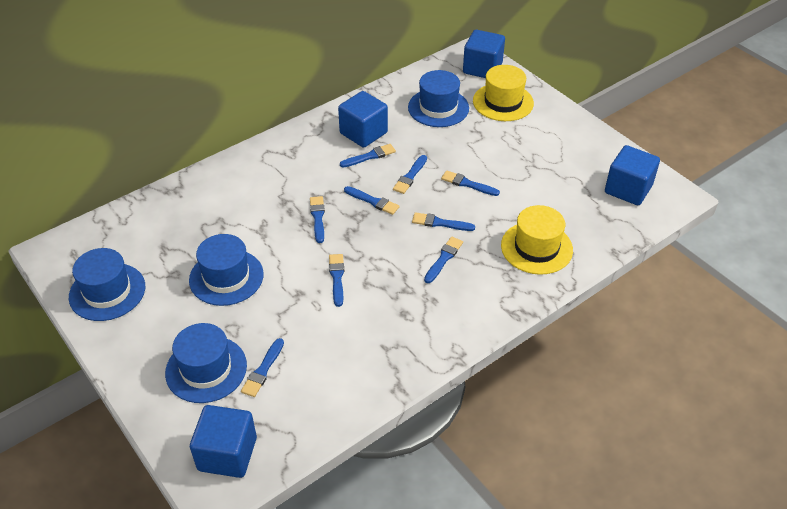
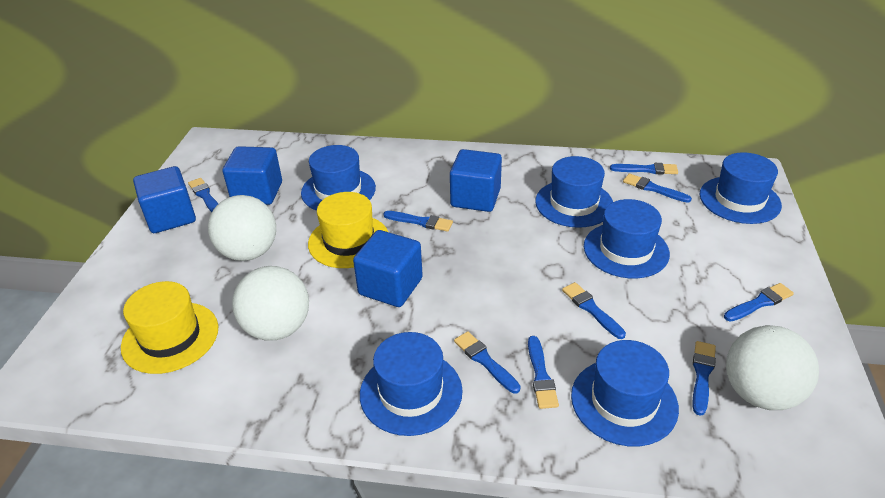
blue hat: [69,248,145,321] [165,323,247,403] [189,234,264,306] [408,70,469,127] = 4 -> [301,145,376,211] [360,332,463,436] [535,156,613,228] [571,340,679,447] [584,199,670,278] [700,152,782,224] = 6
white ball: none = 0 -> [208,195,276,261] [232,266,309,341] [726,325,819,410] = 3

